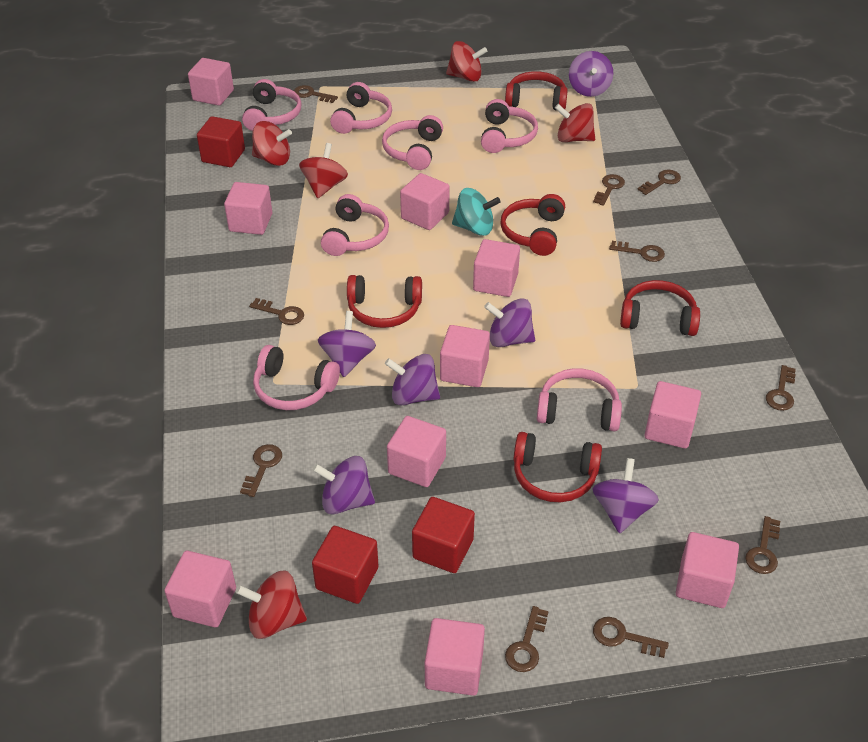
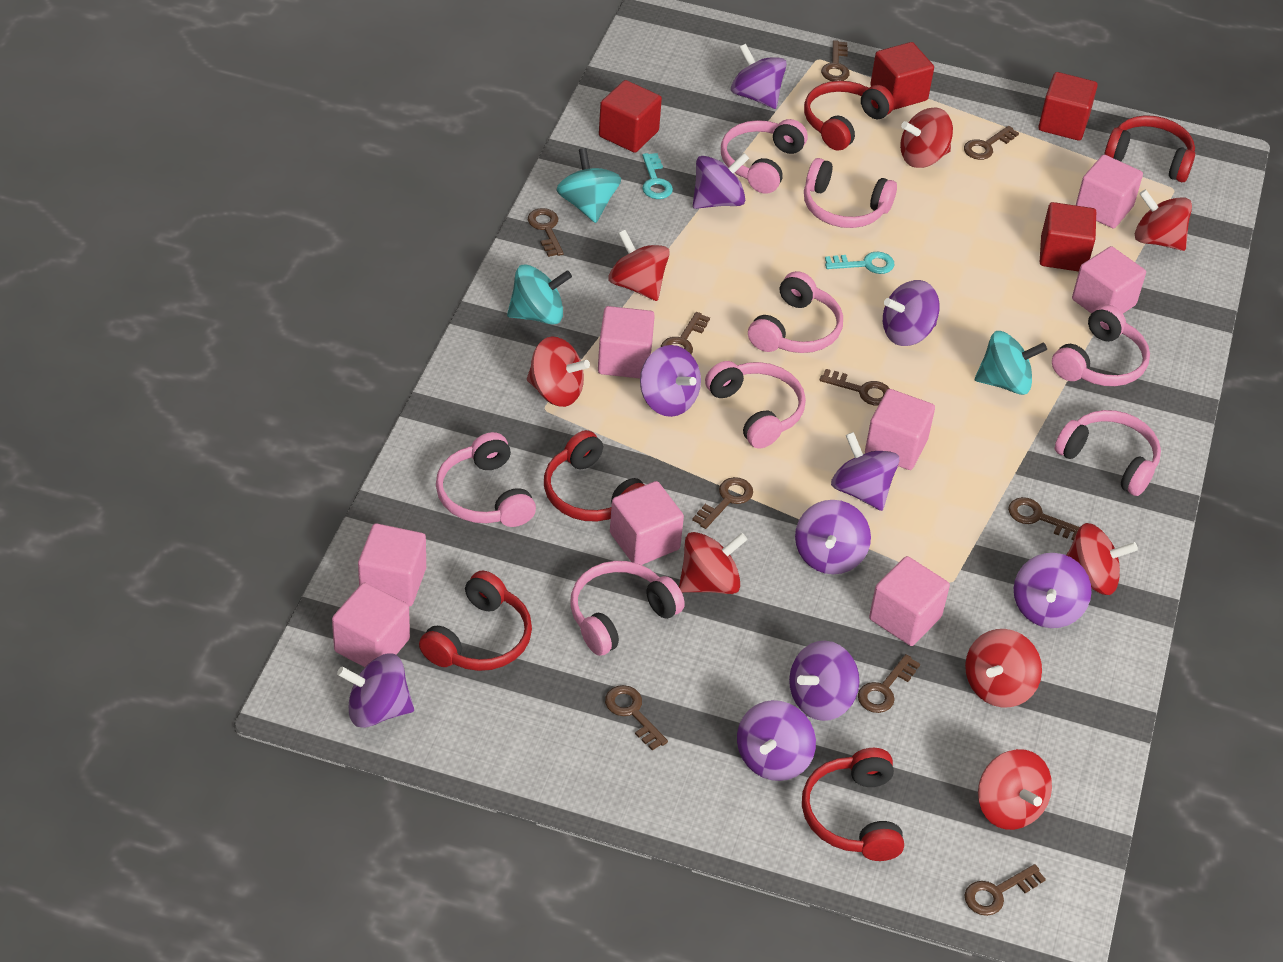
pink cube: [165,551,236,628] [188,58,234,106] [224,182,272,235] [387,416,446,487] [400,173,450,230] [425,618,485,696] [440,325,490,387] [473,239,520,297] [644,381,701,449] [676,532,739,608] = 10 -> [332,582,410,667] [358,523,426,607] [598,306,655,378] [610,481,684,565] [865,389,935,470] [869,556,950,646] [1072,246,1146,313] [1076,155,1143,228] = 8
pink headphones: [242,79,302,131] [253,345,340,410] [321,194,389,256] [330,82,392,134] [382,115,443,170] [481,99,538,153] [537,368,622,431] = 7 -> [436,432,536,527] [570,561,685,656] [705,361,806,449] [721,119,808,194] [748,271,843,353] [804,158,897,228] [1052,304,1150,386] [1055,410,1161,496] = 8
purple spinning top: [313,456,375,515] [318,311,376,377] [385,354,440,405] [484,298,535,347] [569,51,613,97] [592,458,659,534] = 6 -> [337,653,414,728] [640,345,701,417] [693,153,749,209] [731,44,787,109] [737,700,816,781] [789,641,859,721] [795,500,871,574] [831,432,899,511] [883,280,940,346] [1014,553,1092,628] = 10
red cube: [197,116,245,167] [312,526,379,604] [412,497,475,573] = 3 -> [599,80,662,153] [870,42,934,110] [1038,72,1098,141] [1040,202,1096,271] = 4
red spinning top: [236,570,307,639] [252,121,292,166] [299,143,348,198] [446,41,487,82] [555,103,595,142] = 5 -> [527,336,590,407] [608,230,670,301] [679,532,747,594] [900,108,953,168] [965,629,1042,707] [978,749,1052,830] [1066,523,1138,595] [1135,189,1192,251] = 8
turquoise key: none = 0 -> [642,153,673,199] [825,252,894,274] = 2
turquoise spinning top: [452,188,501,236] = 1 -> [507,264,572,325] [556,148,621,223] [975,331,1047,395] = 3

